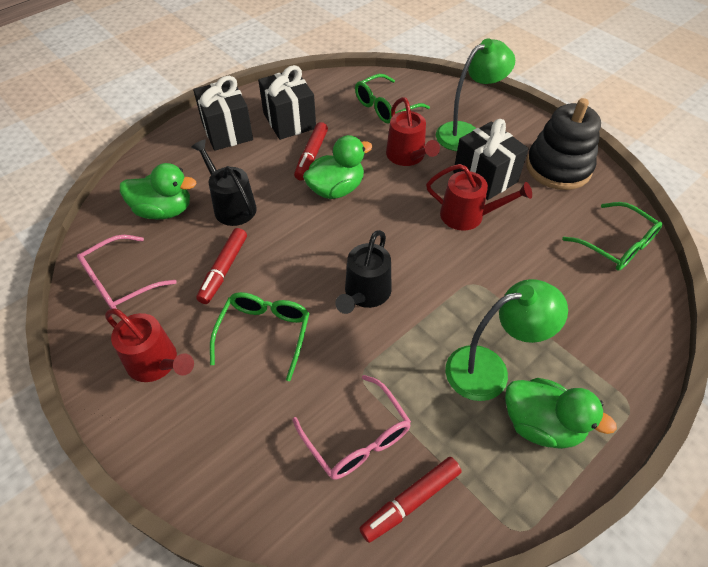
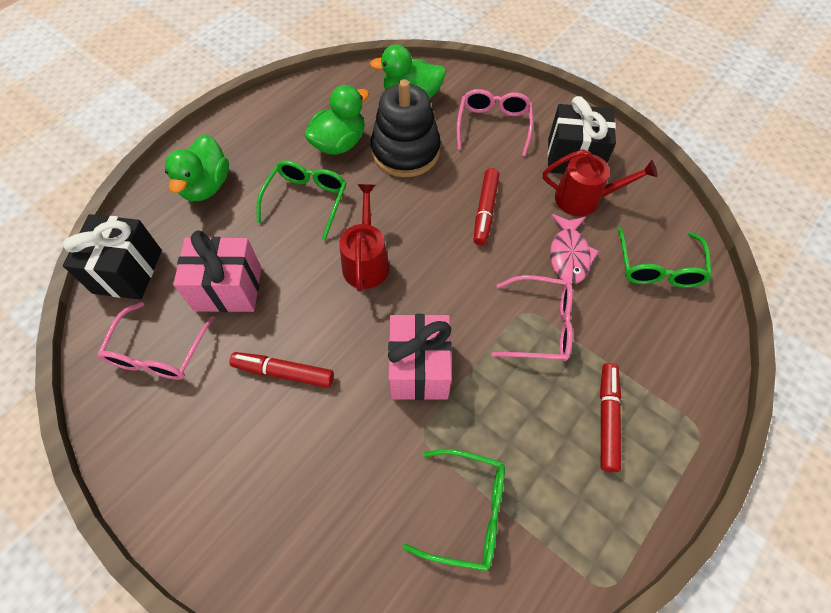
black gift: [193,76,253,151] [258,65,316,140] [453,119,529,200] = 3 -> [63,214,162,300] [547,96,616,174] = 2
black watering can: [191,140,257,226] [335,230,391,314] = 2 -> none = 0
green lamp: [436,38,515,151] [445,279,568,401] = 2 -> none = 0
pink fish: none = 0 -> [550,214,599,284] = 1
pink gift: none = 0 -> [173,231,261,312] [388,314,452,400] = 2
pink glasses: [77,235,177,309] [292,375,411,480] = 2 -> [97,302,215,380] [457,89,533,156] [491,275,573,361] = 3
red watering can: [105,308,194,382] [386,97,440,166] [426,164,532,231] = 3 -> [339,184,389,292] [543,149,658,216] = 2

